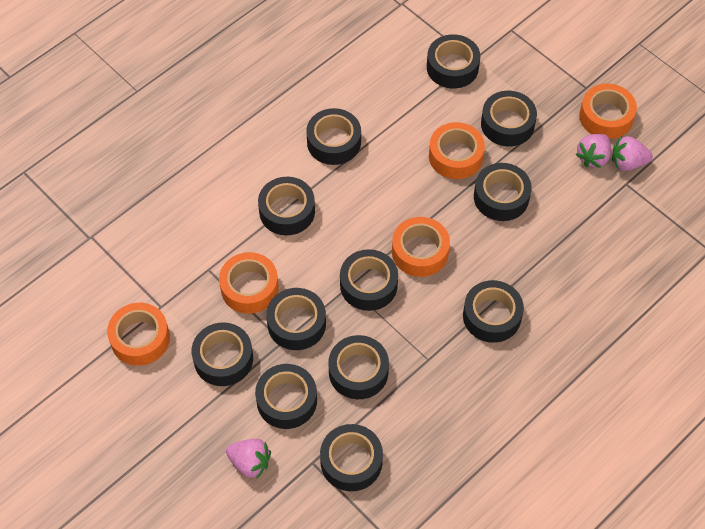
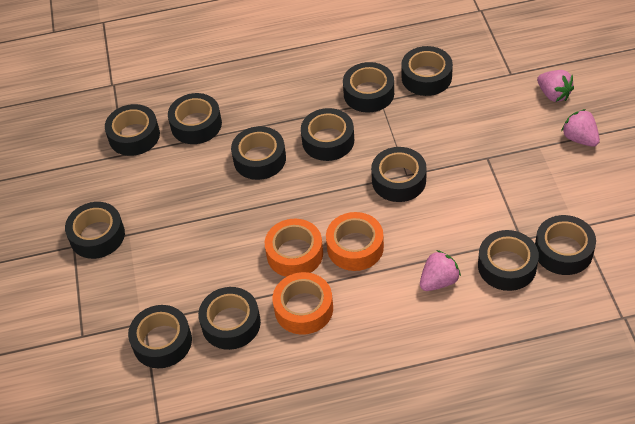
orange tape: [107,303,170,366] [219,252,279,314] [392,217,450,277] [429,122,485,179] [579,83,637,139] = 5 -> [265,219,323,277] [272,272,333,335] [326,212,384,271] = 3

